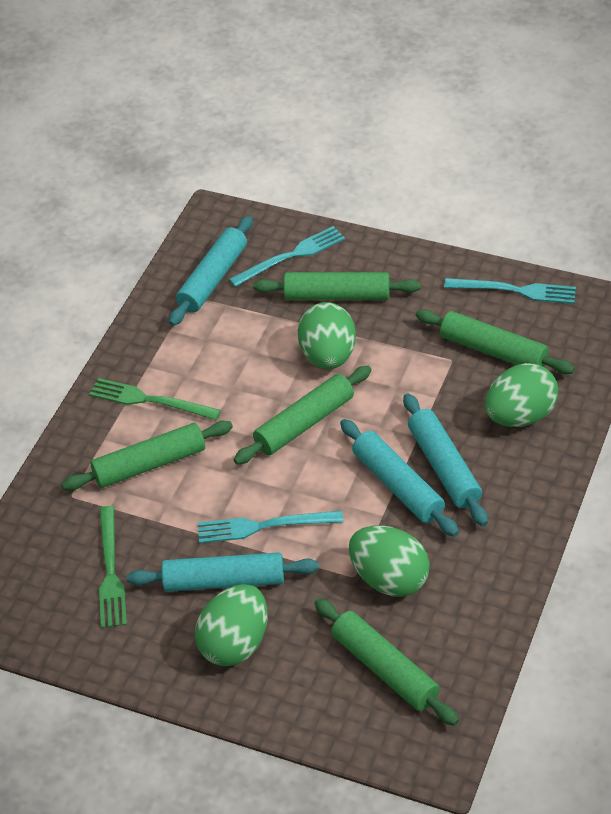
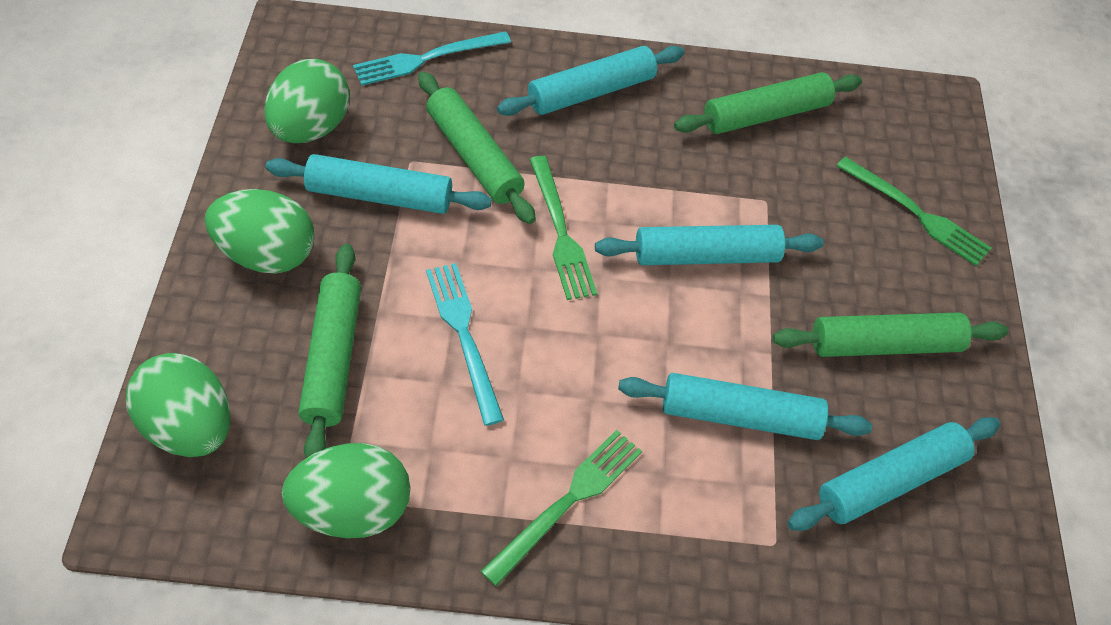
green fork: [89,378,221,420] [99,506,127,628] = 2 -> [481,430,642,587] [529,156,597,300] [836,157,991,266] = 3
green rolling pin: [62,421,233,491] [233,366,372,465] [253,272,421,300] [314,598,459,726] [416,309,575,374] = 5 -> [298,244,361,458] [418,72,536,224] [674,72,862,134] [773,312,1008,357] = 4
turquoise fork: [198,511,343,543] [229,226,345,287] [444,278,576,304] = 3 -> [353,31,511,86] [426,263,504,426] = 2
turquoise rolling pin: [127,552,319,592] [169,216,253,326] [340,419,459,537] [403,394,488,526] = 4 -> [266,154,492,214] [497,46,684,116] [595,225,824,265] [618,373,872,440] [787,417,1000,531] = 5

